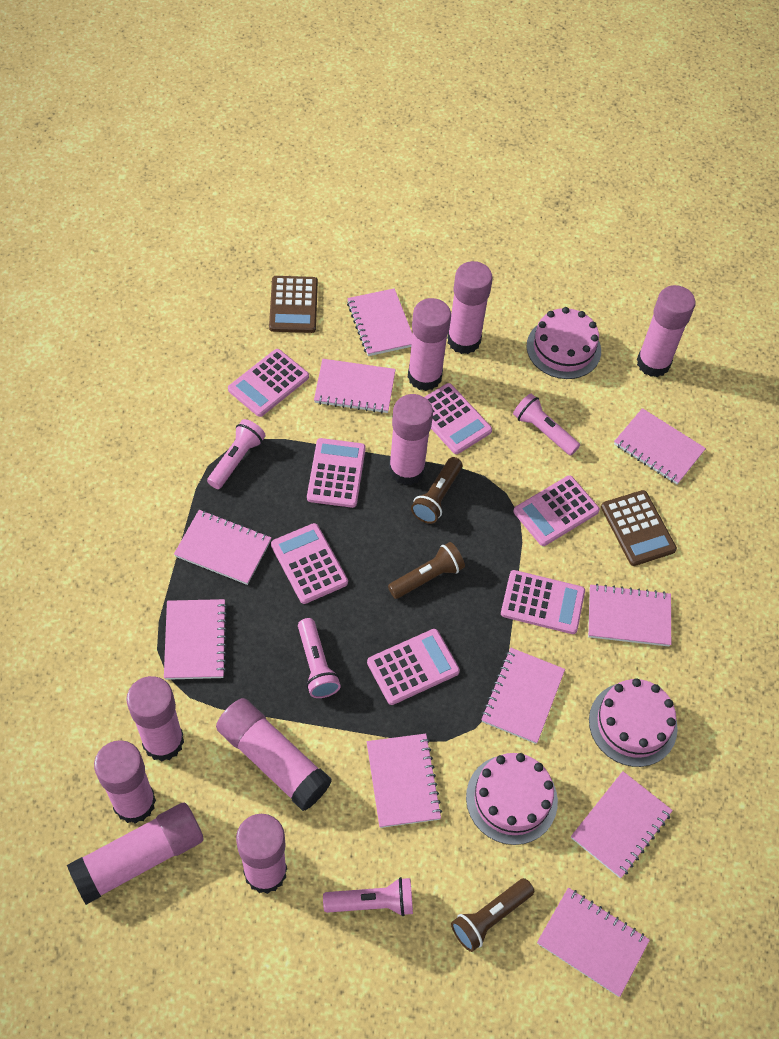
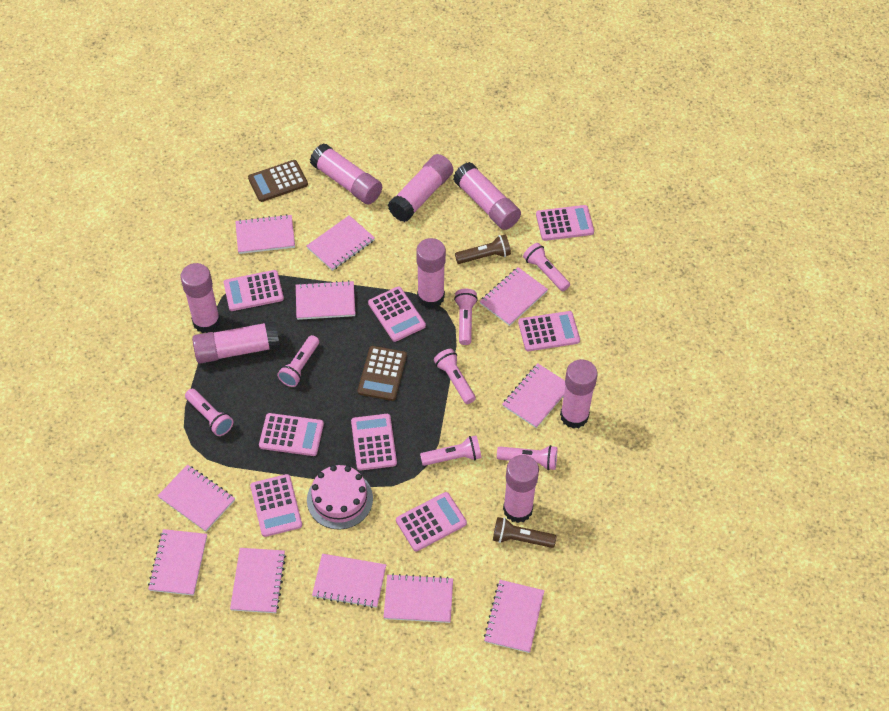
brown flashlight: [388,542,465,599] [411,457,462,524] [451,878,534,952] = 3 -> [455,235,511,264] [493,517,556,548] = 2
pink cake: [466,753,558,845] [527,307,601,379] [589,678,678,767] = 3 -> [307,465,373,529] = 1
pink calculator: [228,349,309,417] [271,523,348,604] [307,438,366,508] [367,629,460,705] [425,383,492,454] [501,570,585,634] [513,475,600,546] = 7 -> [224,270,284,311] [250,474,302,537] [259,413,324,456] [351,414,397,471] [368,286,426,342] [396,492,467,551] [518,311,580,351] [536,205,594,241] = 8
pink flashlight: [207,419,266,489] [298,618,341,698] [323,877,413,916] [513,393,580,455] = 4 -> [185,389,233,436] [277,335,319,387] [420,436,482,466] [434,349,476,404] [454,289,478,345] [497,445,557,470] [523,243,570,291] = 7
pink glue stick: [67,802,204,905] [94,740,156,824] [127,676,184,761] [216,698,332,811] [236,814,287,894] [389,394,433,485] [408,298,451,391] [447,261,493,354] [637,285,696,377] = 9 -> [180,263,220,333] [192,321,280,364] [310,143,382,204] [388,154,453,222] [416,238,446,308] [453,162,521,230] [503,455,539,523] [560,359,598,429] = 8
pink notebook: [164,599,227,680] [174,510,271,585] [314,359,396,413] [347,288,412,356] [367,734,442,828] [481,648,565,744] [537,888,650,997] [571,771,673,878] [588,584,671,647] [614,408,706,484] = 10 -> [148,529,207,596] [158,465,235,532] [230,548,286,613] [235,214,295,254] [296,280,355,320] [307,215,375,271] [312,554,386,608] [383,574,453,623] [480,267,548,326] [484,580,544,653] [502,364,565,428] = 11

